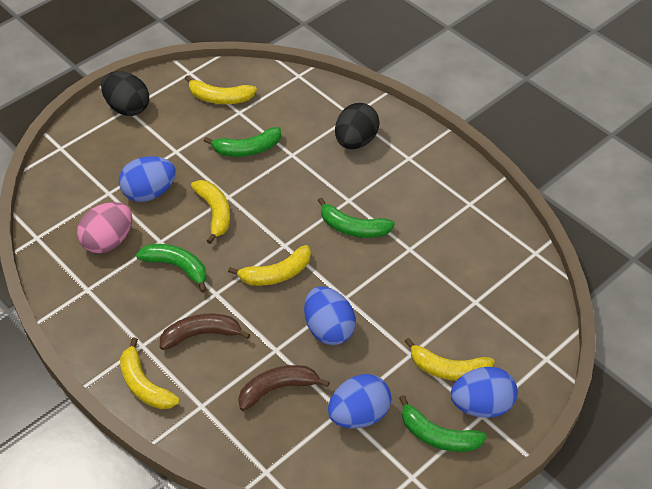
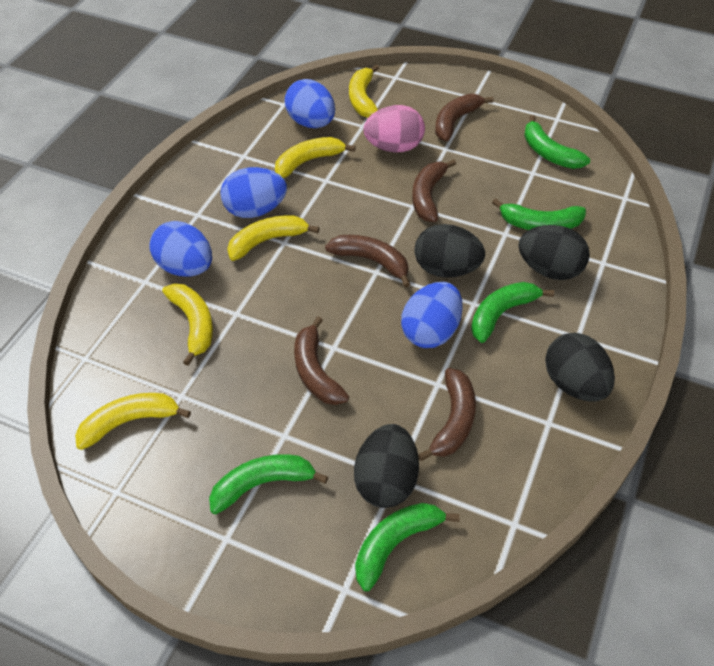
black egg: [101,71,149,116] [335,103,379,149] = 2 -> [354,424,419,508] [414,224,485,278] [519,225,590,280] [545,333,615,401] = 4
brown banana: [160,314,250,350] [238,365,330,411] = 2 -> [294,317,349,405] [325,235,411,288] [412,159,456,222] [418,368,476,461] [435,94,494,141] = 5
green banana: [136,244,207,293] [204,127,281,157] [318,197,395,238] [399,395,487,452] = 4 -> [209,454,328,514] [355,503,460,591] [471,282,554,343] [492,198,586,230] [524,115,590,169] = 5

